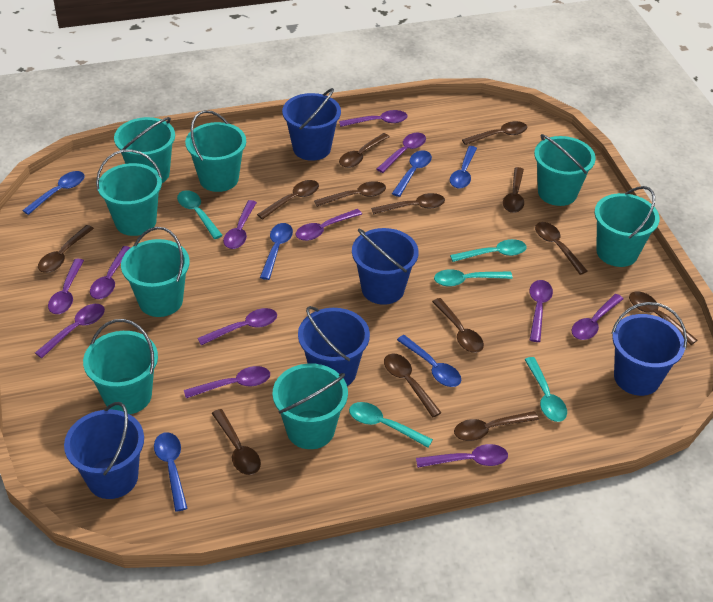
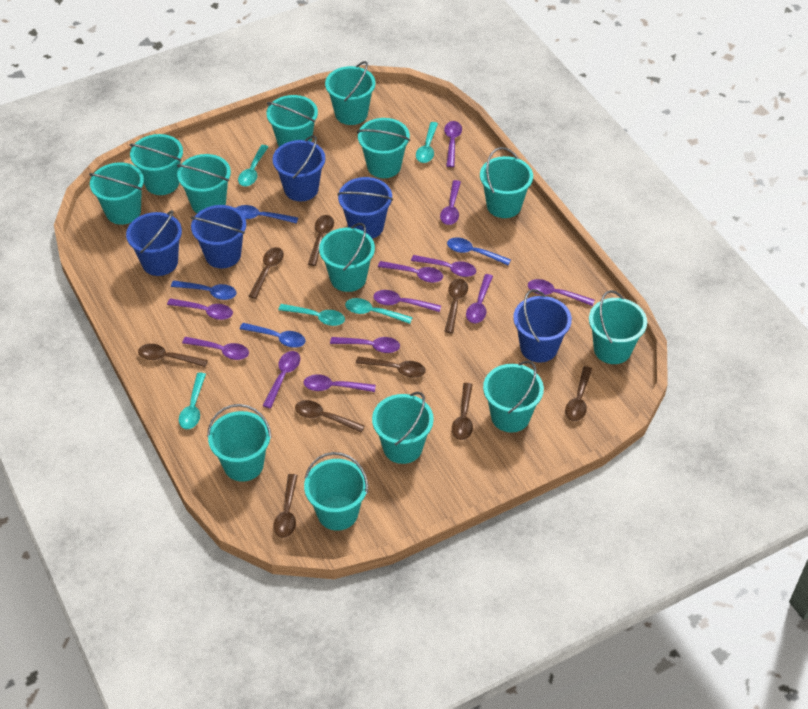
blue spoon: [22,171,85,215] [154,432,188,512] [260,223,293,280] [392,150,432,197] [397,335,461,387] [450,146,477,189] = 6 -> [171,280,237,300] [236,205,298,224] [240,323,306,348] [447,237,511,265] = 4
brown spoon: [38,225,94,273] [212,409,261,475] [257,180,319,220] [314,181,386,207] [339,133,390,168] [371,193,445,215] [384,354,442,417] [432,298,484,353] [454,411,539,441] [462,121,527,145] [503,167,524,213] [535,222,587,275] [629,291,697,345] = 13 -> [138,344,208,367] [248,247,284,299] [273,474,298,538] [295,400,365,432] [308,215,334,266] [356,356,426,378] [444,279,468,333] [452,383,473,440] [565,366,592,421] = 9
turquoise bucket: [83,319,158,414] [96,149,162,236] [114,117,175,183] [121,227,190,317] [185,110,246,192] [273,363,348,449] [534,134,596,206] [595,186,660,267] = 8 -> [89,162,144,225] [130,134,183,195] [177,154,231,213] [207,404,272,482] [266,95,318,147] [304,452,368,531] [319,223,375,292] [325,61,375,125] [357,118,410,178] [372,392,434,464] [480,147,533,218] [483,361,544,433] [589,290,647,364] = 13

